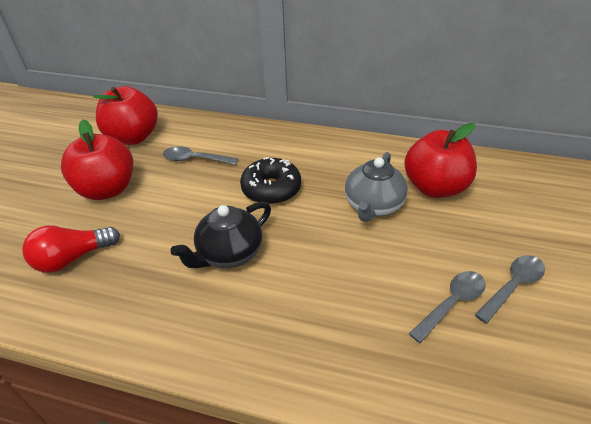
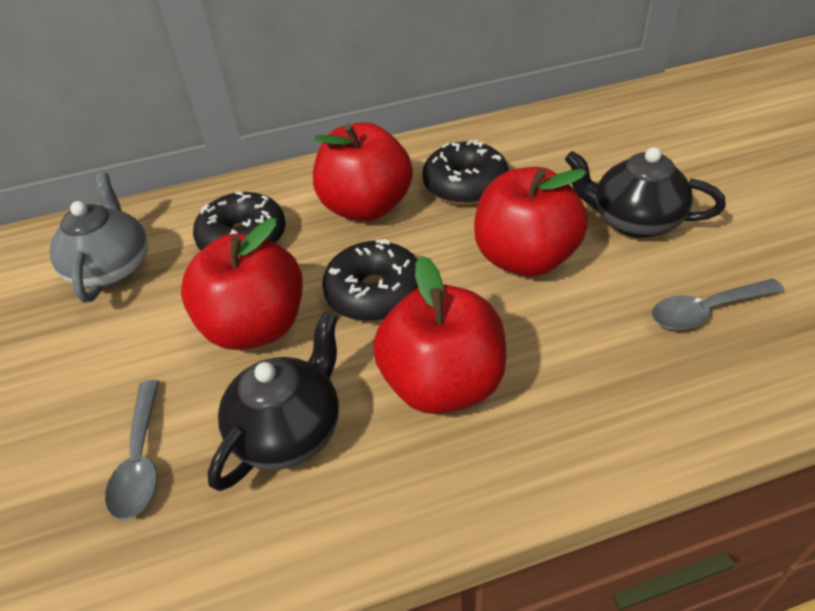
black donut: [240,157,301,205] = 1 -> [193,191,286,251] [322,239,418,322] [422,140,509,205] = 3
black teapot: [171,202,271,268] = 1 -> [207,312,339,491] [565,147,726,238] = 2
grey spoon: [163,146,238,165] [409,271,486,343] [475,255,545,324] = 3 -> [105,380,159,520] [652,279,785,330] = 2
red apple: [61,119,133,200] [93,86,158,145] [404,123,477,198] = 3 -> [181,218,303,350] [313,122,413,222] [373,256,507,414] [474,167,588,276] = 4
red light bulb: [22,225,120,273] = 1 -> none = 0

